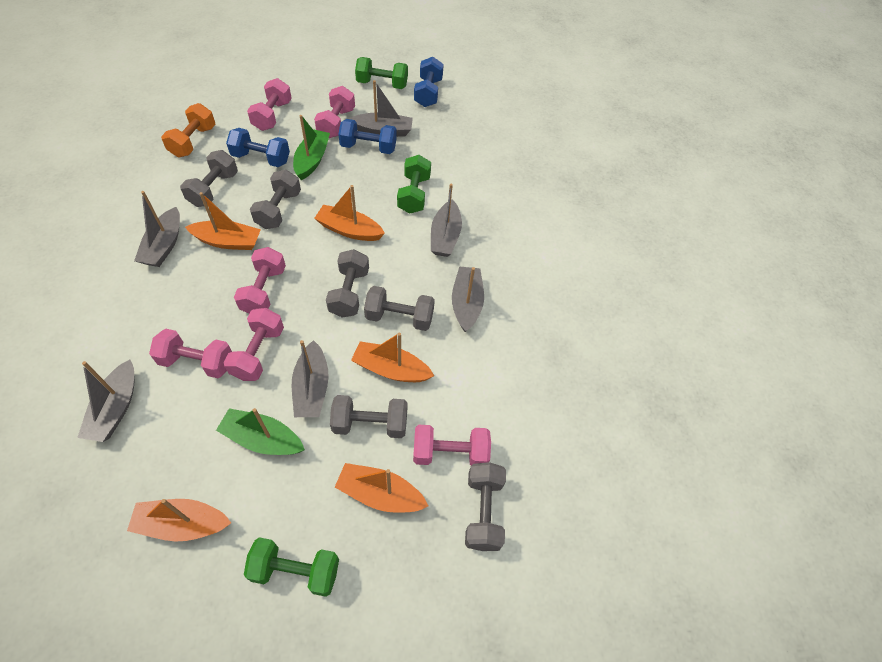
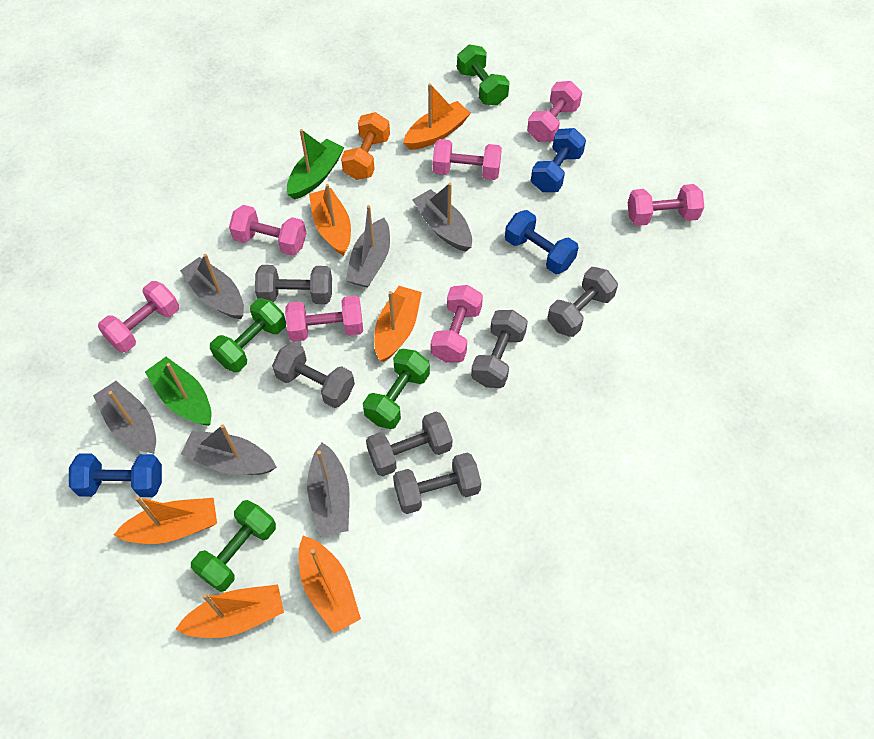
green dumbbell: [244,537,339,597] [355,57,408,89] [397,155,431,214] = 3 -> [191,500,276,592] [210,298,286,372] [363,349,430,429] [457,45,510,106] = 4
orange boat: [127,499,231,542] [185,192,261,250] [314,185,385,241] [335,463,428,513] [351,333,434,382] = 5 -> [114,496,217,544] [175,584,284,638] [299,536,361,633] [309,184,351,256] [374,286,422,362] [403,83,471,150] = 6
pink dumbbell: [149,329,232,378] [224,308,284,381] [234,247,286,314] [247,78,292,131] [314,86,355,138] [413,425,491,466] = 6 -> [98,281,179,353] [229,205,306,256] [285,296,363,342] [431,285,483,363] [433,139,502,180] [527,81,582,142] [628,184,704,226] = 7

